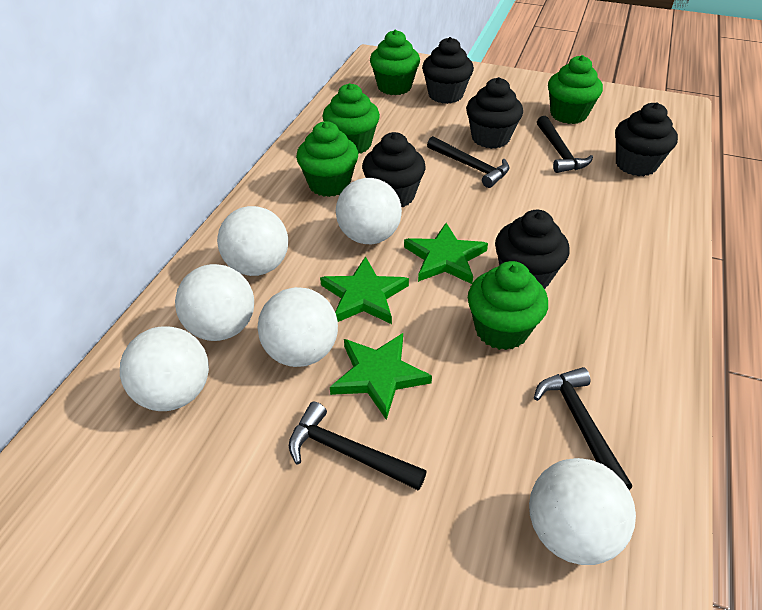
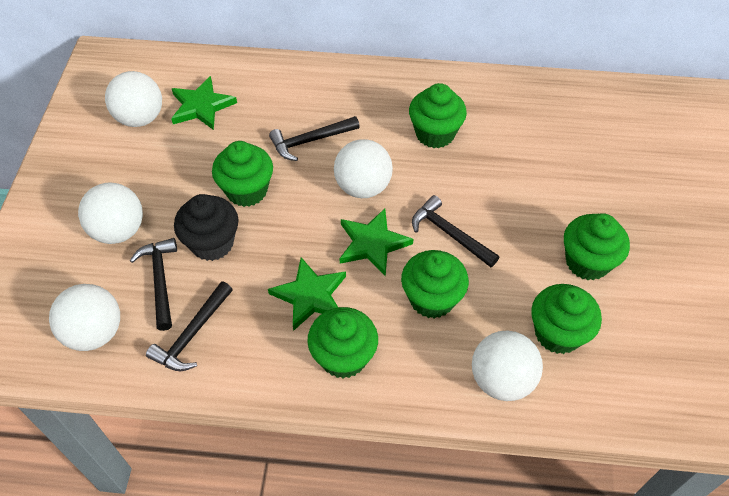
black cupcake: [362,132,426,207] [422,37,474,104] [466,77,523,149] [495,210,570,289] [615,102,678,176] = 5 -> [174,194,239,261] = 1
green cupcake: [296,121,358,197] [322,83,380,154] [370,30,420,95] [468,261,548,350] [548,55,603,124] = 5 -> [212,141,273,207] [307,307,378,379] [401,250,469,318] [409,83,467,148] [531,284,602,354] [564,213,630,280] = 6
white ball: [120,326,209,411] [175,264,254,341] [217,206,288,276] [258,287,338,367] [336,178,402,244] [529,458,636,565] = 6 -> [49,284,120,351] [78,182,143,244] [105,71,162,127] [334,139,393,198] [472,331,543,401] = 5

